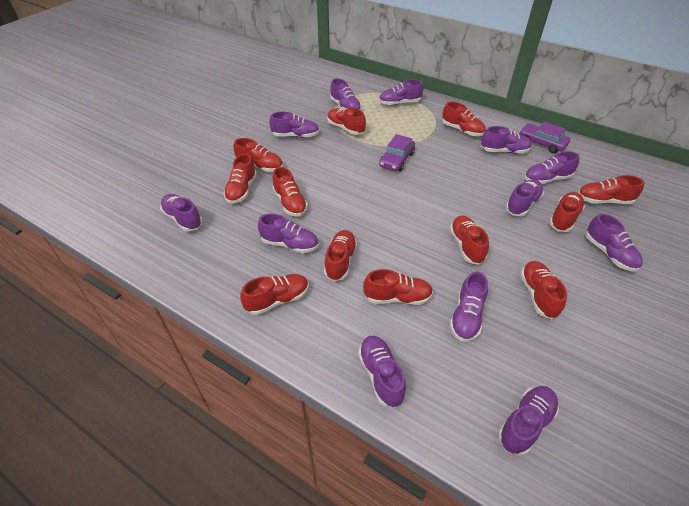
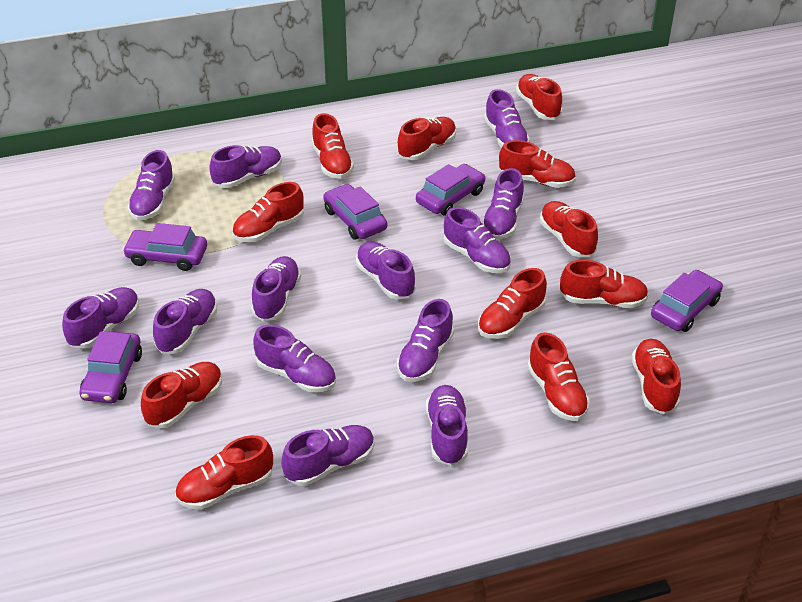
purple car: [379,134,415,171] [519,122,570,153] = 2 -> [79,331,142,403] [122,223,207,271] [323,184,387,240] [416,164,485,216] [651,270,723,332] = 5
purple shoe: [160,194,202,232] [258,214,319,253] [269,112,319,138] [330,78,361,110] [358,336,406,408] [379,79,423,106] [450,271,488,342] [481,126,532,154] [498,386,559,456] [506,180,544,216] [524,151,580,184] [586,213,643,272] = 12 -> [62,287,139,349] [128,150,175,220] [153,289,217,354] [209,145,282,188] [251,256,301,321] [253,325,336,392] [281,425,375,486] [356,241,416,299] [397,299,454,382] [426,385,468,466] [444,207,511,273] [482,168,524,239] [484,89,530,147] = 13

